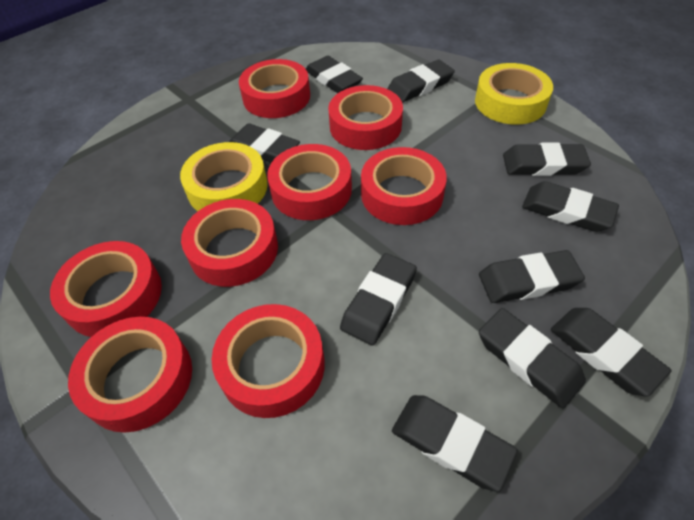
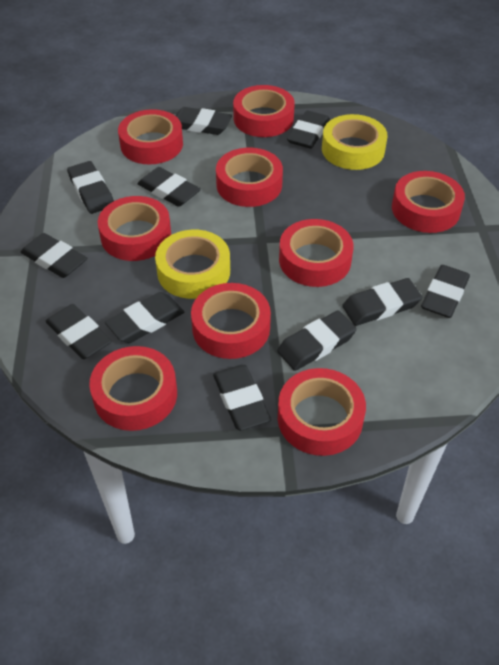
black eraser: [229,123,300,162] [306,56,363,93] [340,253,417,346] [388,60,455,102] [392,395,518,492] [479,250,585,303] [479,308,586,409] [503,143,591,176] [522,181,619,232] [551,308,671,397] = 10 -> [21,233,87,278] [46,304,112,359] [67,161,114,214] [105,292,184,343] [137,167,201,207] [175,107,232,135] [213,365,271,431] [277,311,357,371] [287,110,330,149] [342,278,422,326] [421,265,470,318] = 11
red tape: [50,241,162,337] [68,317,192,433] [181,199,278,287] [212,304,325,418] [239,59,310,118] [267,144,352,220] [328,85,403,150] [361,147,447,225] = 8 -> [89,346,177,431] [98,196,171,261] [118,109,183,165] [191,283,271,359] [216,148,283,207] [233,85,295,137] [278,368,366,456] [279,219,353,287] [392,171,465,233] = 9

